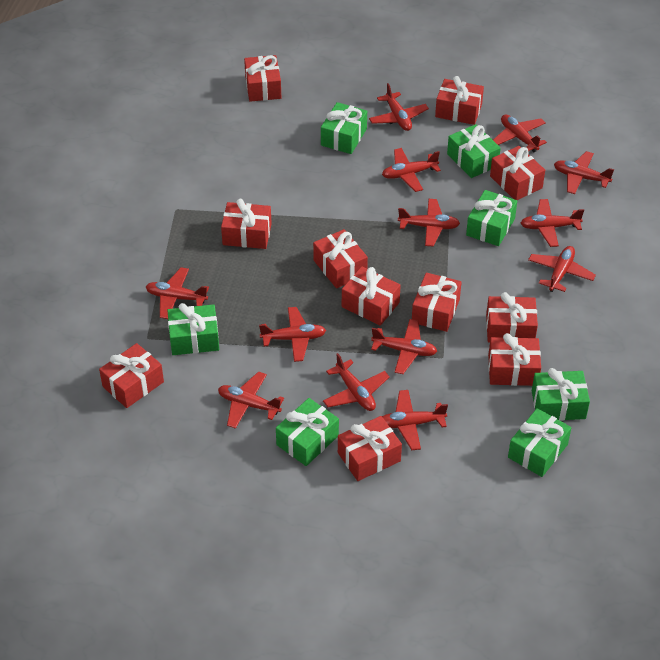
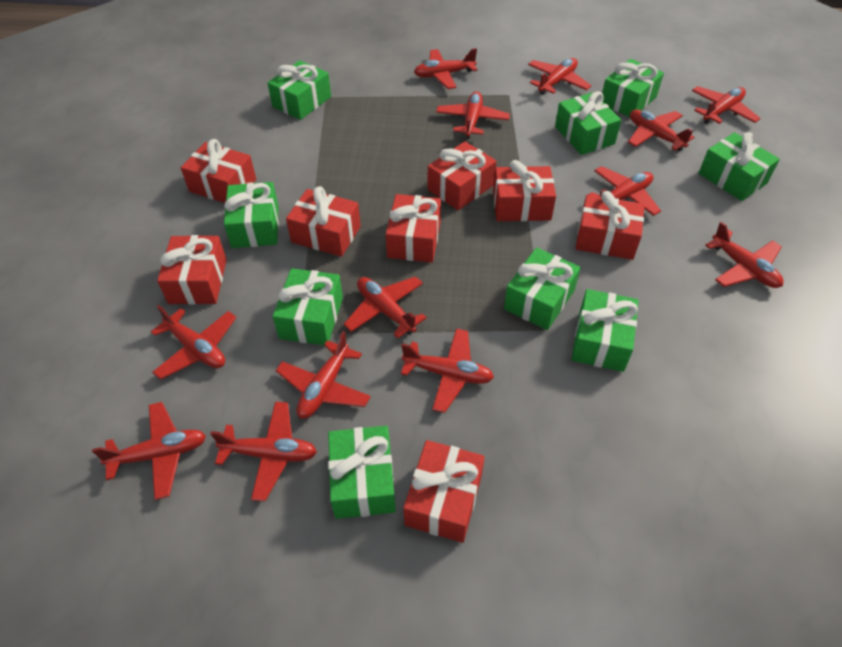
green gift: [167,303,219,355] [276,398,339,466] [321,102,367,154] [447,124,501,178] [466,190,517,246] [508,408,571,477] [532,368,590,421] = 7 -> [224,182,279,248] [268,60,331,120] [273,268,343,345] [328,426,396,519] [504,247,581,330] [555,91,621,155] [571,289,639,372] [602,59,664,117] [699,132,780,201] = 9
red gift: [99,343,164,408] [221,199,272,249] [244,55,281,102] [313,229,368,288] [338,416,402,481] [342,266,401,326] [412,273,462,332] [435,76,484,125] [486,292,538,342] [488,333,541,386] [490,146,545,200] = 11 -> [157,235,227,305] [181,139,256,203] [286,186,361,257] [386,194,441,263] [403,440,485,543] [428,141,497,210] [493,160,556,221] [575,191,645,260] = 8

